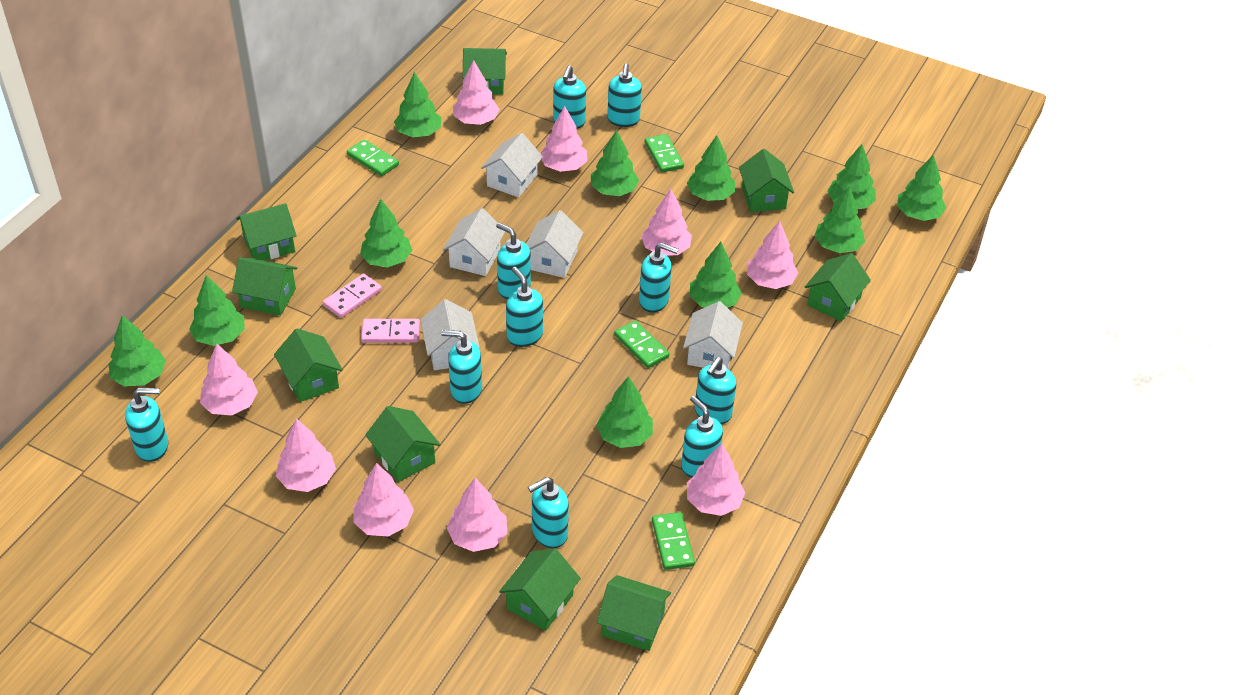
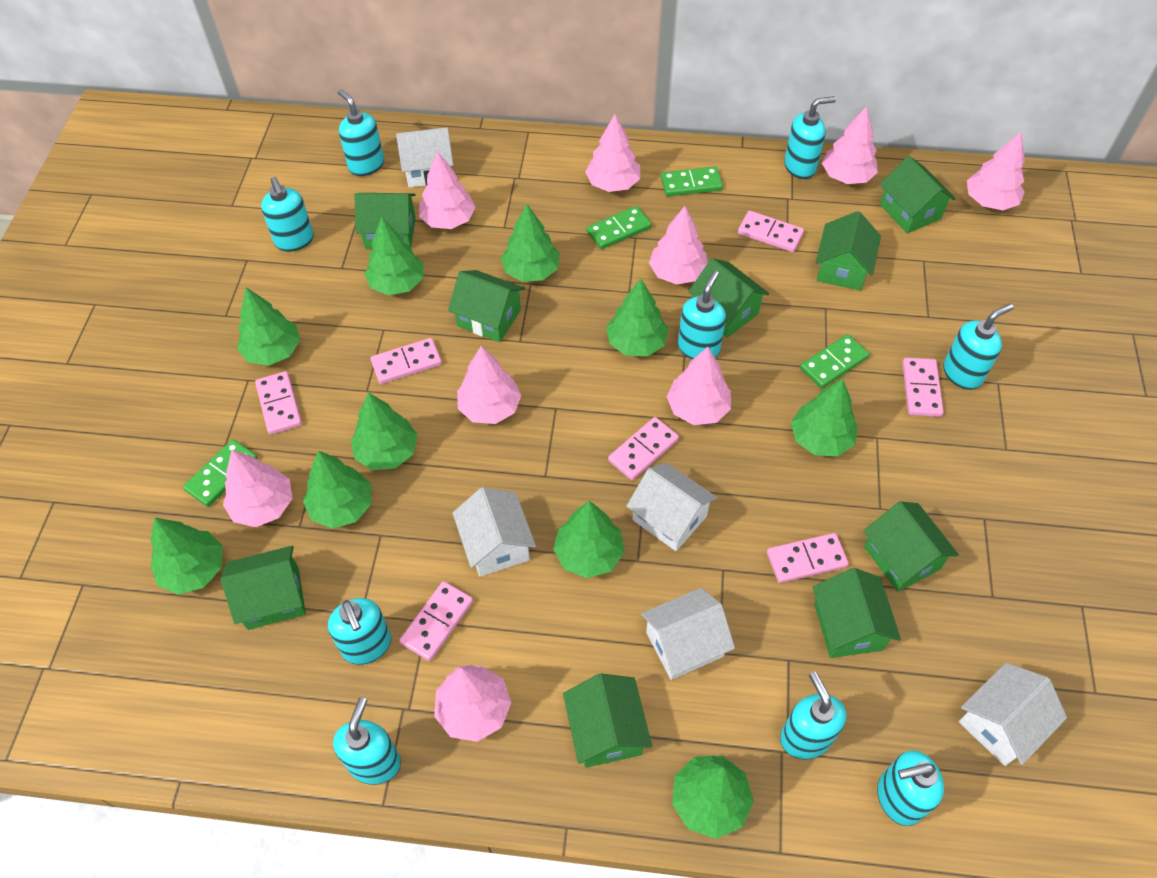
green tree: [109,315,166,387] [189,275,245,346] [360,199,412,267] [394,72,441,137] [591,130,639,196] [596,376,653,448] [687,135,735,201] [690,242,742,308] [814,186,865,253] [827,144,876,209] [897,154,946,221] = 11 -> [150,517,223,595] [237,287,300,366] [303,450,372,529] [351,392,418,470] [364,217,423,295] [501,204,560,282] [553,501,625,578] [606,278,668,356] [672,756,754,839] [791,378,858,456] = 10
pink domino: [323,274,382,318] [361,319,420,343] = 2 -> [255,371,302,435] [371,338,442,384] [399,581,473,661] [608,417,679,480] [738,211,804,252] [767,533,849,583] [902,358,944,417] = 7
turquoise soap dispenser: [125,388,168,462] [441,330,482,404] [496,223,531,299] [506,267,543,347] [528,477,569,548] [553,65,586,129] [607,63,642,127] [639,243,679,313] [681,396,723,478] [694,357,736,424] = 10 -> [261,177,314,252] [328,598,391,665] [333,697,401,785] [338,89,384,176] [678,271,726,360] [780,672,846,760] [784,96,836,179] [877,750,944,826] [943,303,1014,390] = 9

